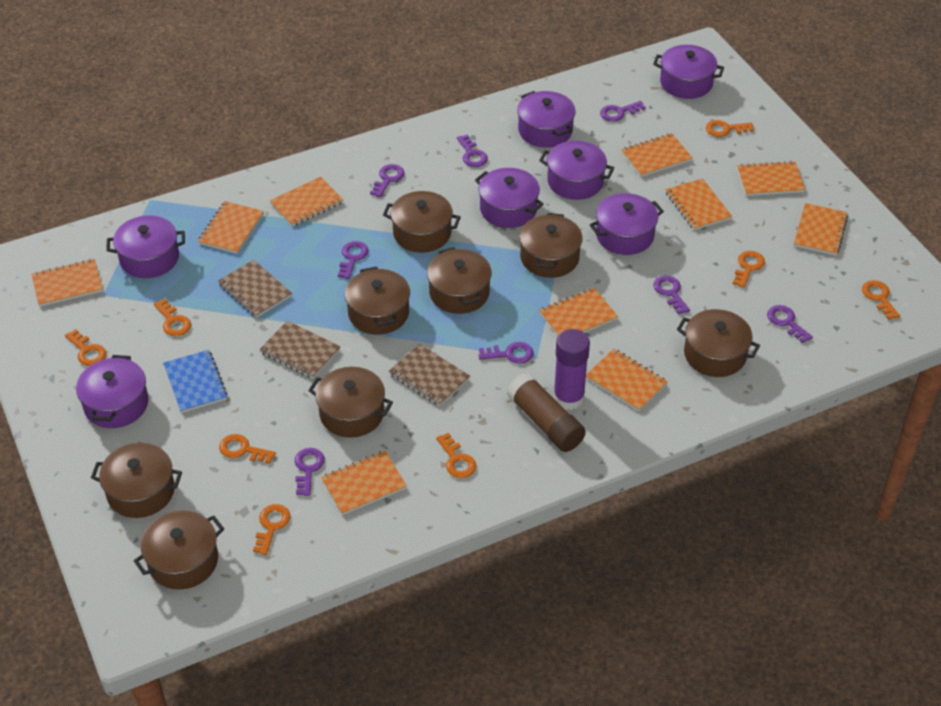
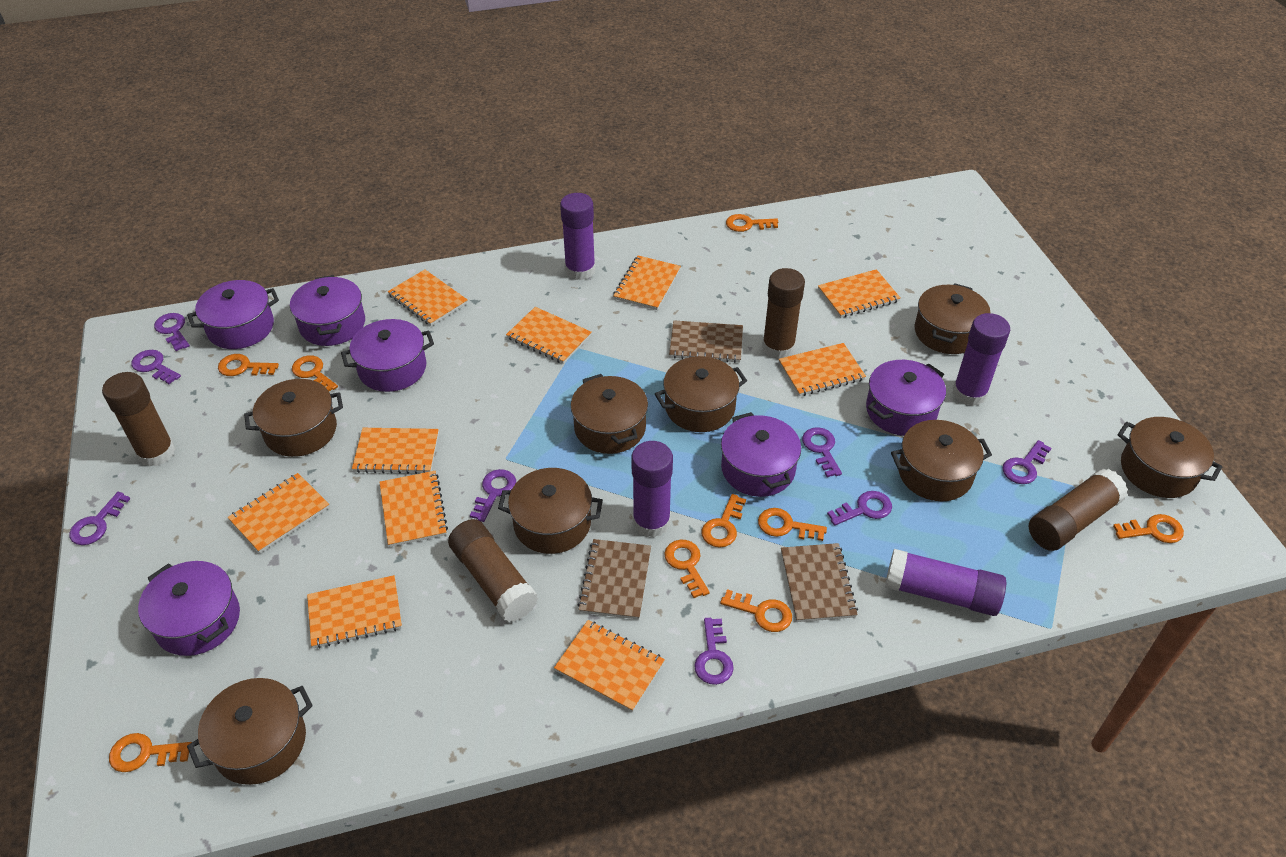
blue notebook: [163,350,228,413] = 1 -> none = 0
brown glue stick: [507,373,586,452] = 1 -> [102,372,176,467] [448,519,538,622] [762,268,805,359] [1029,468,1128,551] = 4
orange key: [65,329,106,366] [154,299,191,336] [219,434,276,464] [253,504,290,555] [436,433,476,478] [706,120,754,137] [733,251,765,288] [862,280,900,320] = 8 -> [109,733,192,772] [218,354,279,376] [292,355,338,391] [664,539,710,598] [702,494,746,548] [720,589,792,632] [726,214,778,232] [758,508,827,541] [1113,514,1184,543] = 9
purple glue stick: [553,329,590,410] = 1 -> [560,193,596,280] [632,441,673,538] [885,549,1006,616] [953,313,1010,406] = 4
purple pot: [76,355,149,428] [106,215,185,278] [475,168,544,228] [517,91,576,148] [539,141,614,200] [590,193,664,255] [653,45,724,99] = 7 -> [138,561,240,656] [187,280,279,349] [290,275,365,346] [341,319,434,392] [721,412,801,497] [866,360,946,436] = 6

